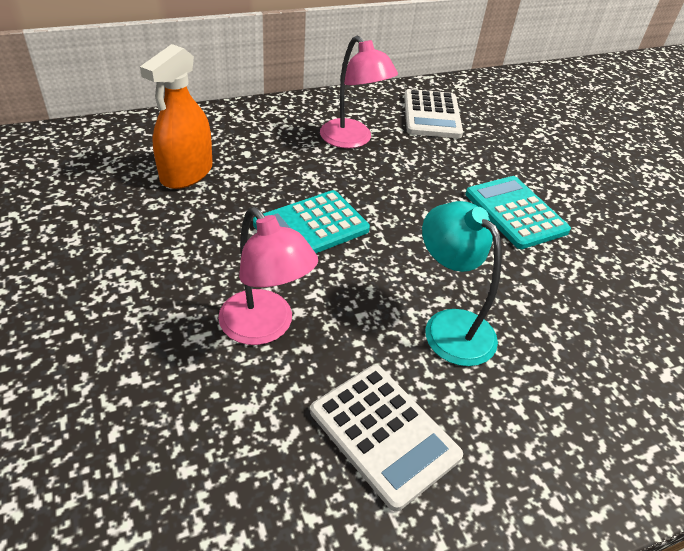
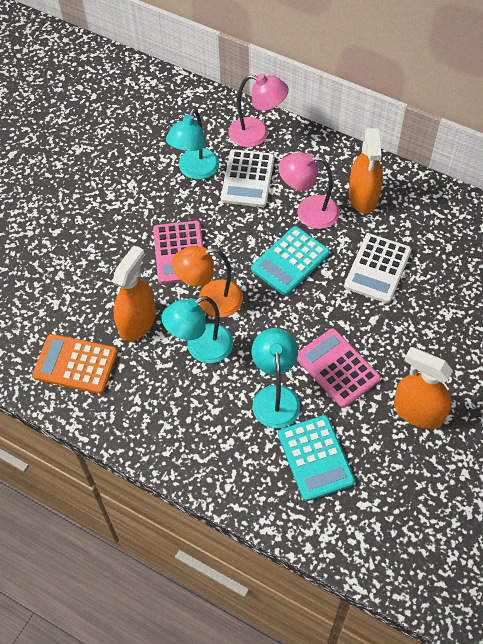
orange calculator: none = 0 -> [32,334,118,394] = 1
orange lamp: none = 0 -> [172,246,243,317] = 1
orange spray bottle: [140,44,213,189] = 1 -> [112,245,156,341] [349,128,383,214] [394,347,453,429] = 3
pink calculator: none = 0 -> [153,221,203,284] [297,328,381,408] = 2
turquoise lamp: [422,201,502,366] = 1 -> [162,296,233,363] [166,108,219,180] [252,328,300,428] = 3

